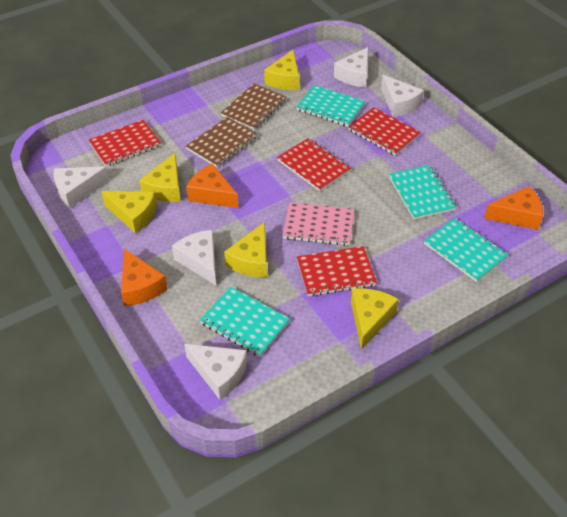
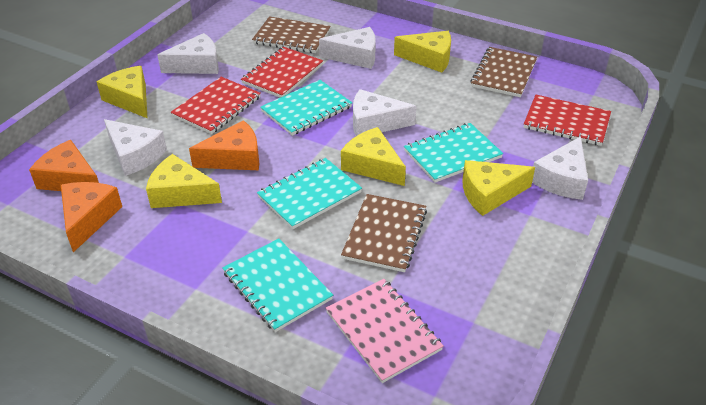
brown notebook: [186,117,258,167] [221,83,287,130] = 2 -> [252,16,331,53] [341,194,427,272] [471,47,537,97] = 3
red notebook: [89,120,161,167] [277,138,351,191] [297,246,377,296] [348,107,421,156] = 4 -> [171,77,261,134] [241,47,323,97] [524,95,611,146] = 3

